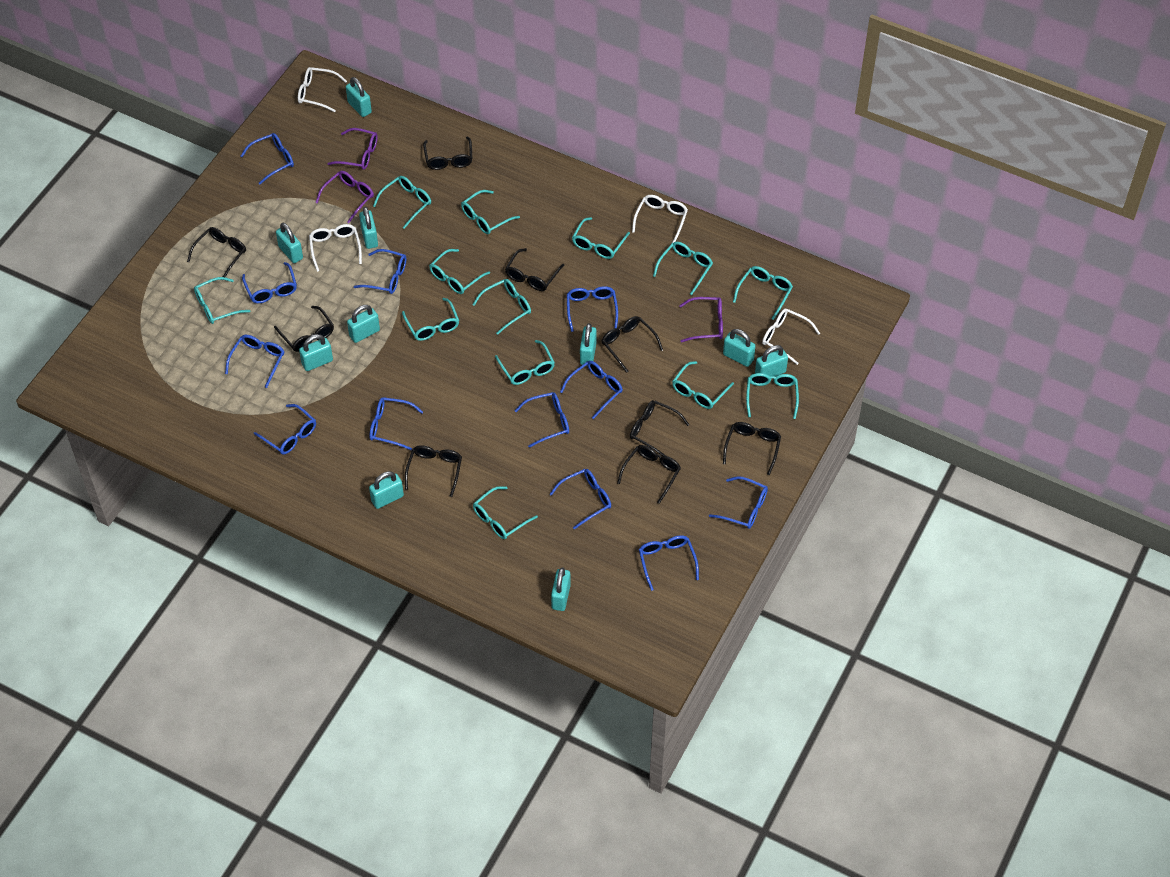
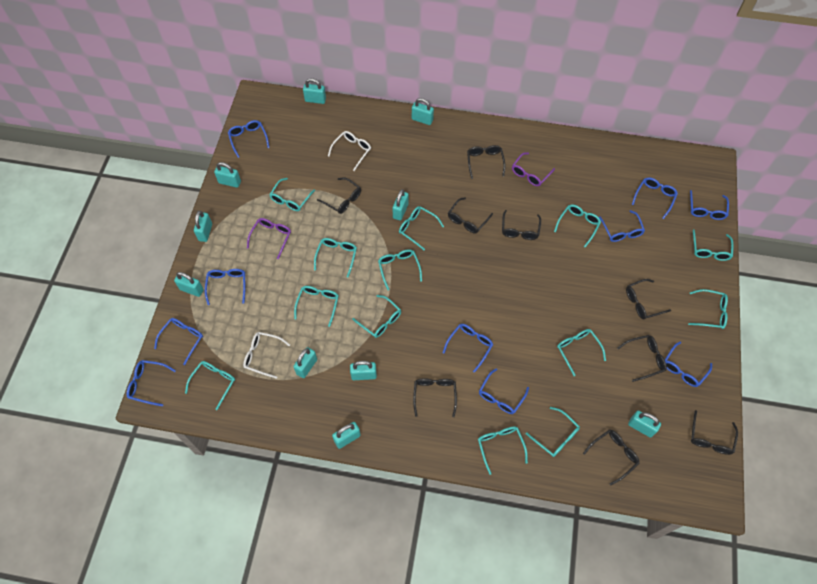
blue glasses: [225,335,285,388] [241,133,294,184] [242,262,297,303] [254,404,316,455] [354,249,407,294] [369,397,423,450] [514,392,569,448] [550,469,611,529] [560,361,623,419] [567,286,618,332] [639,535,699,591] [709,476,768,529] = 12 -> [127,360,176,406] [154,318,203,365] [205,269,245,305] [228,120,270,158] [443,324,493,373] [479,368,529,414] [599,210,645,242] [632,177,678,219] [665,342,712,387] [690,190,729,220] = 10
purple glasses: [315,171,374,223] [327,128,378,170] [679,297,723,342] = 3 -> [247,218,291,259] [512,152,555,186] = 2
white glasses: [298,67,347,112] [309,224,362,272] [632,195,688,243] [762,308,820,365] = 4 -> [243,332,290,379] [328,131,371,171] = 2

